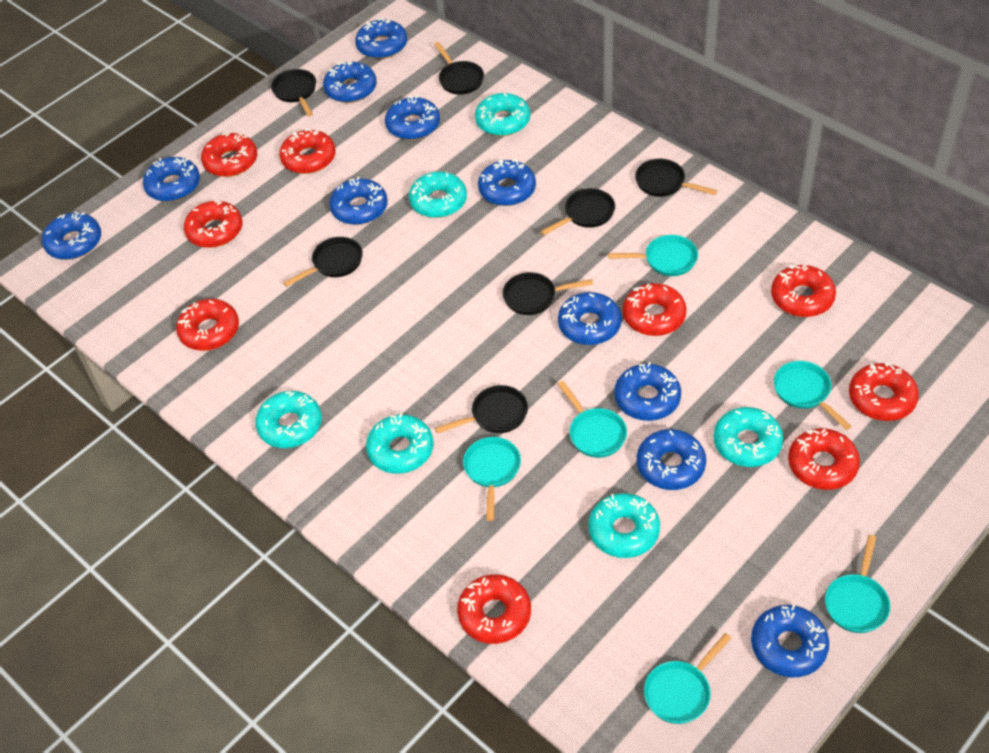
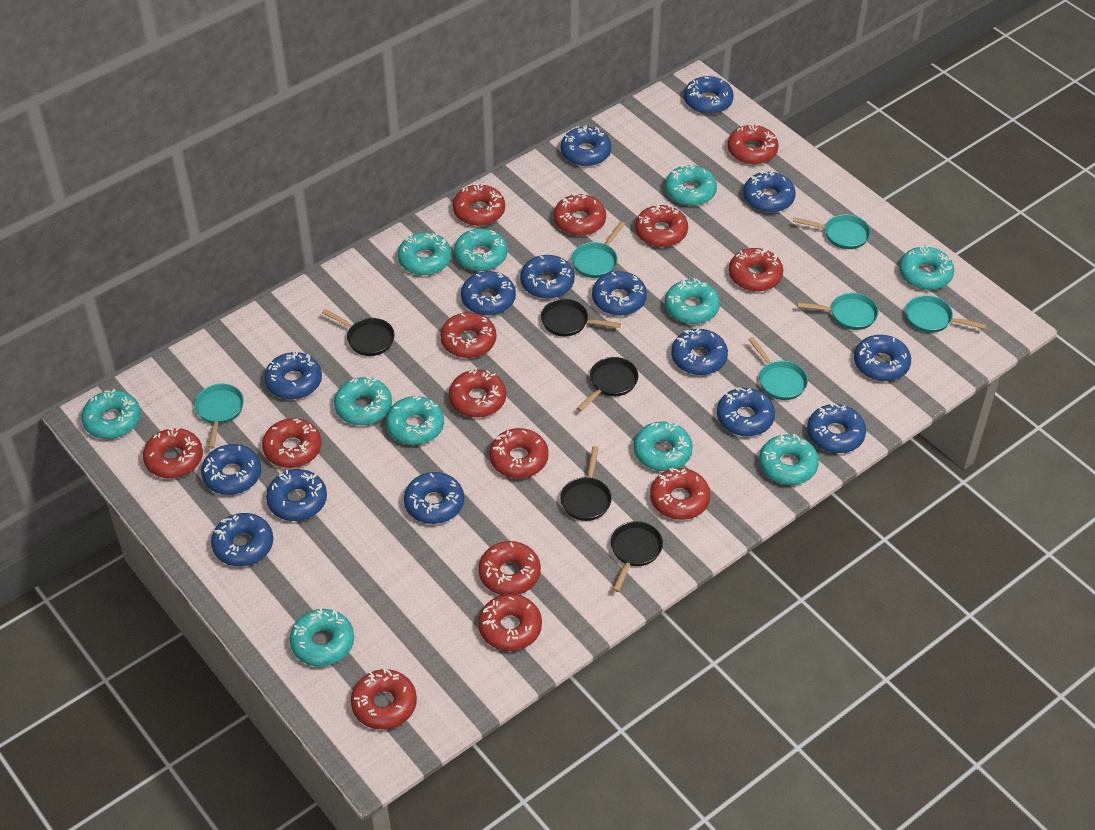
black pan: [271,69,316,116] [283,237,363,287] [434,42,484,95] [435,385,528,434] [503,272,593,315] [540,188,615,235] [635,159,717,197] = 7 -> [322,309,395,356] [541,299,621,336] [560,446,612,521] [577,357,638,411] [611,521,663,592] = 5
blue donut: [42,212,101,260] [143,157,200,202] [323,61,377,103] [329,177,388,225] [355,18,407,59] [385,95,440,140] [478,159,536,206] [558,292,622,345] [614,362,681,421] [637,429,706,490] [751,604,829,677] = 11 -> [201,444,261,495] [211,513,273,566] [264,351,322,399] [266,469,327,521] [404,472,464,524] [461,271,516,316] [520,255,575,299] [561,125,612,166] [592,271,647,316] [671,329,728,375] [684,76,734,114] [717,387,775,436] [743,171,796,213] [807,403,866,453] [854,335,911,381] = 15
red donut: [176,299,239,351] [184,201,243,248] [201,133,257,177] [279,128,336,174] [457,574,531,644] [623,283,687,336] [771,265,836,317] [788,428,860,490] [849,362,919,421] = 9 -> [143,427,203,478] [262,418,322,468] [351,668,417,730] [440,312,496,358] [449,370,506,418] [453,183,505,226] [478,541,541,595] [478,594,542,651] [489,428,549,478] [554,193,606,236] [635,204,688,247] [650,468,711,520] [727,124,779,164] [729,248,783,291] = 14
turquoise donut: [255,391,322,448] [366,413,434,474] [409,172,467,218] [475,93,530,136] [588,493,660,558] [714,407,783,467] = 6 -> [81,389,141,439] [290,608,354,666] [334,377,392,425] [386,396,444,445] [398,232,452,275] [454,228,508,271] [634,421,693,471] [665,164,717,206] [665,278,720,324] [759,434,819,485] [899,245,954,290] = 11

